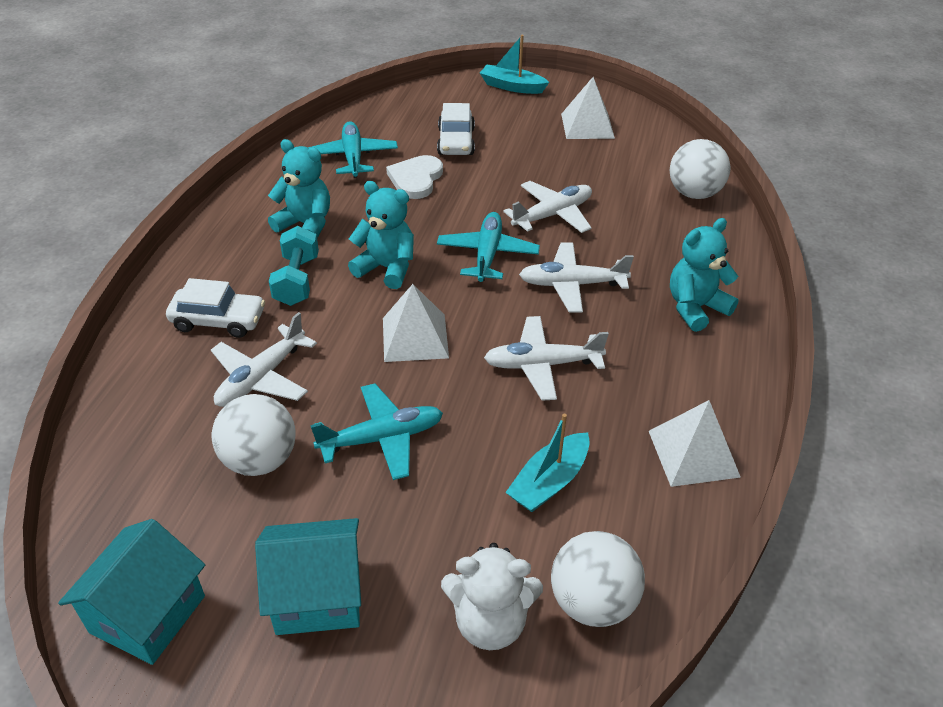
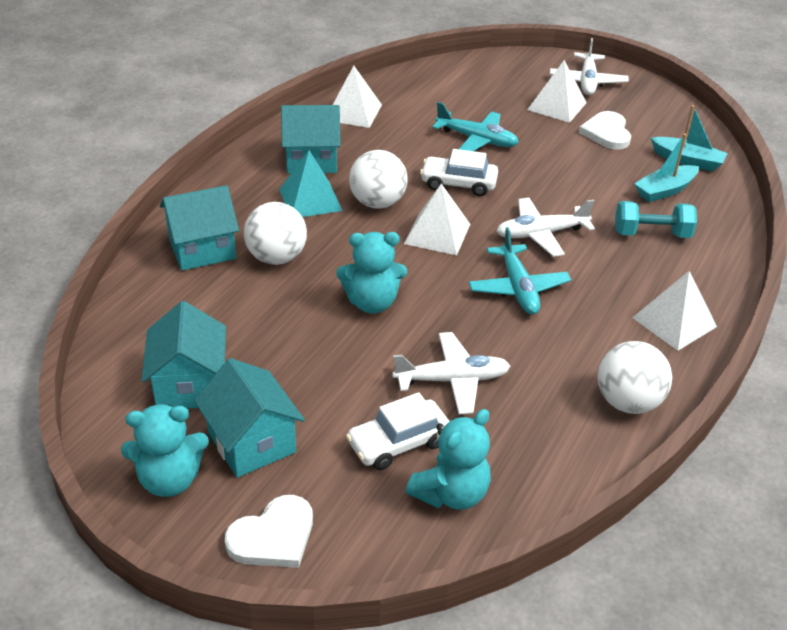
turquoise house: [58,519,205,665] [255,518,361,635] = 2 -> [141,301,226,408] [160,185,239,271] [194,358,305,478] [281,105,341,174] = 4
turquoise plane: [308,121,398,178] [310,383,443,480] [437,212,540,282] = 3 -> [432,102,519,151] [468,227,571,315] = 2
turquoise pyramid: none = 0 -> [279,150,343,217] = 1
white heart: [386,155,443,199] = 1 -> [225,495,313,568] [579,111,631,150] = 2
white plane: [211,312,317,407] [484,316,609,401] [503,181,592,233] [519,243,634,312] = 4 -> [392,332,510,414] [496,198,595,257] [550,38,629,95] = 3
white pyramid: [383,284,449,362] [561,77,615,139] [649,400,740,487] = 3 -> [333,66,382,128] [404,184,470,255] [527,60,587,123] [632,271,717,351] = 4
white teddy bear: [441,543,543,650] = 1 -> none = 0

